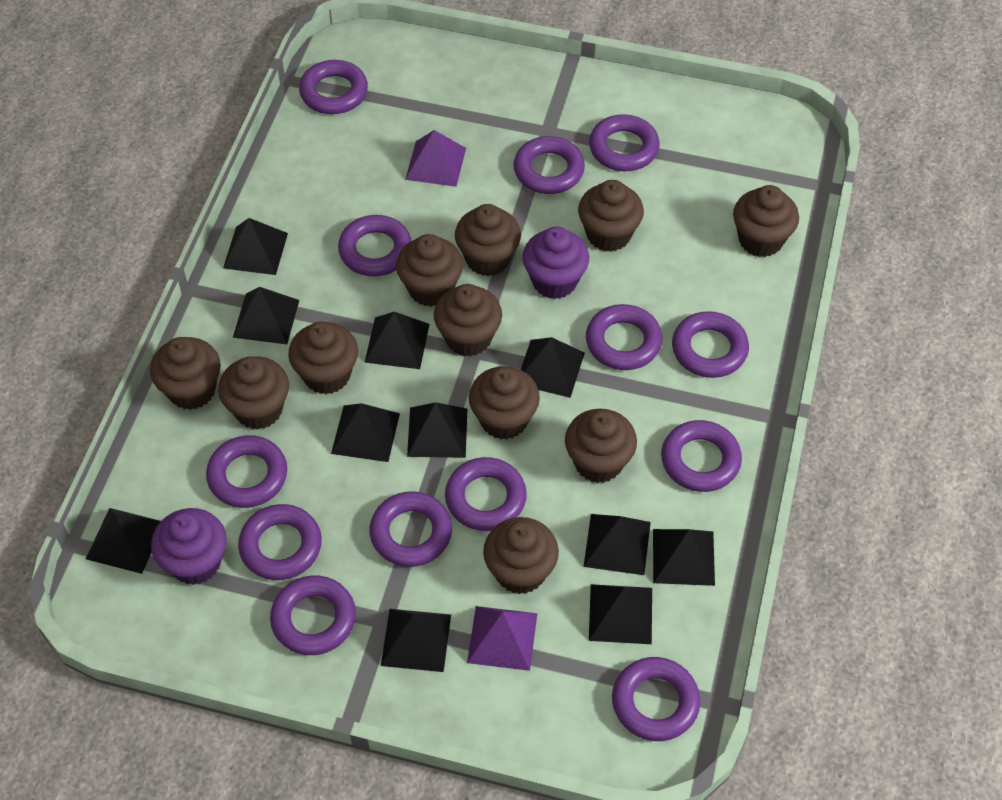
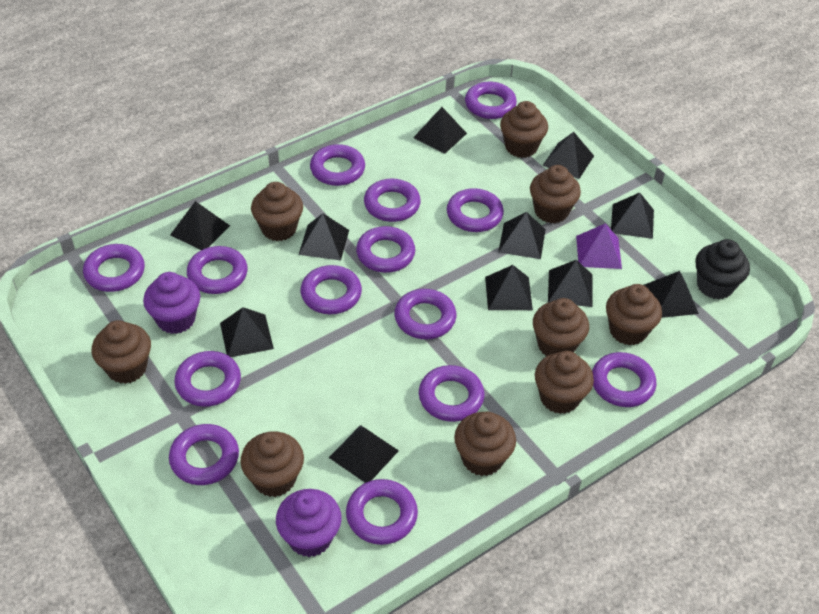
black cupcake: none = 0 -> [695,239,750,300] = 1
brown cupcake: [150,337,221,410] [218,356,289,429] [288,322,358,394] [396,234,463,307] [434,284,502,357] [455,204,521,276] [469,366,540,440] [483,517,559,594] [565,409,637,483] [578,180,644,252] [733,185,799,257] = 11 -> [92,320,151,384] [240,432,304,497] [251,182,303,241] [454,412,516,476] [500,101,548,158] [530,165,581,223] [533,298,589,356] [535,351,594,414] [606,284,662,346] = 9
purple pyramid: [405,130,466,187] [467,606,537,671] = 2 -> [576,224,622,269] = 1
purple ring: [206,435,287,508] [238,504,322,580] [270,576,356,655] [299,60,368,114] [338,215,411,276] [369,491,452,567] [445,457,527,531] [513,136,585,194] [586,304,662,370] [589,114,660,171] [612,657,700,741] [661,420,742,492] [672,311,749,378] = 13 -> [83,244,145,292] [169,424,239,485] [174,351,241,407] [187,246,248,294] [301,265,362,314] [310,144,365,186] [346,479,418,545] [356,226,415,273] [364,179,421,222] [394,289,456,339] [419,365,484,422] [447,188,504,232] [465,82,517,119] [592,352,656,407] = 14

